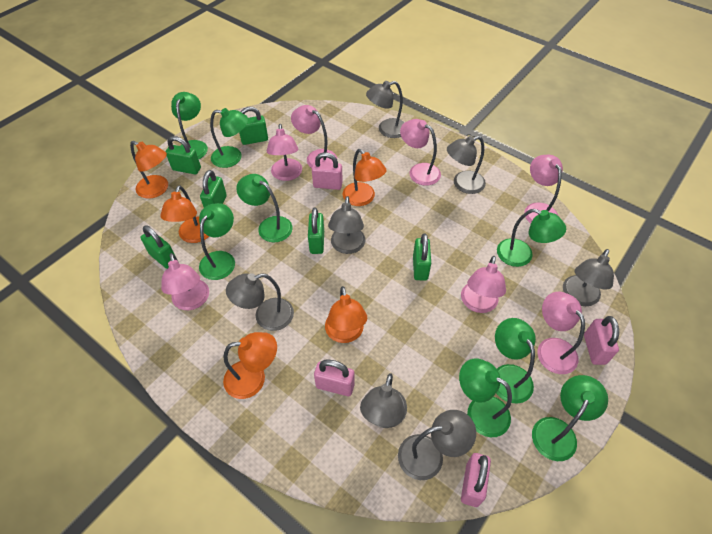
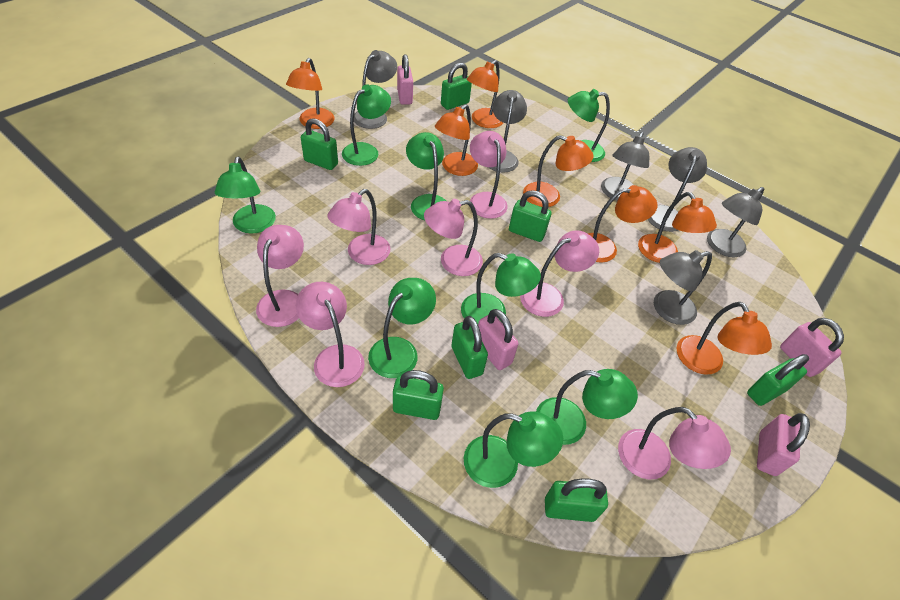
green padlock: [140,225,176,269] [165,136,201,174] [200,170,227,207] [239,107,268,145] [308,208,324,254] [413,233,431,280] = 6 -> [301,118,338,170] [393,370,444,420] [441,63,472,110] [451,316,488,379] [509,190,552,242] [545,478,608,522] [747,354,809,406] = 7
grey lamp: [226,273,294,331] [328,196,365,254] [360,373,407,428] [366,81,405,138] [398,410,476,480] [447,136,486,194] [563,249,614,306] = 7 -> [354,50,397,129] [488,90,527,172] [601,132,649,201] [647,147,707,232] [654,250,712,325] [707,187,764,257] = 6
orange lamp: [130,141,168,199] [160,185,209,243] [223,332,277,399] [325,286,367,343] [343,149,387,206] = 5 -> [286,58,335,129] [435,104,478,176] [467,60,503,128] [523,135,594,207] [587,185,657,263] [638,192,717,263] [677,302,772,375] = 7

